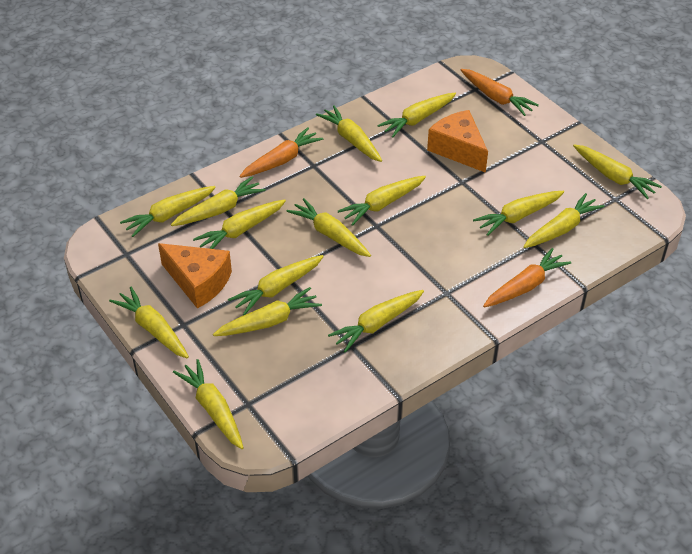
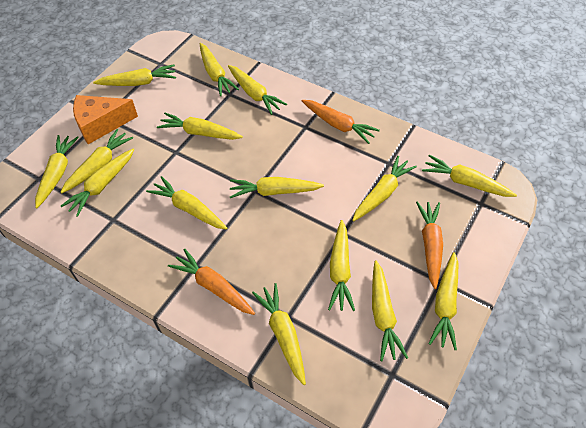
orange cheese: [158,243,232,309] [427,110,488,173] = 2 -> [73,95,138,144] = 1

